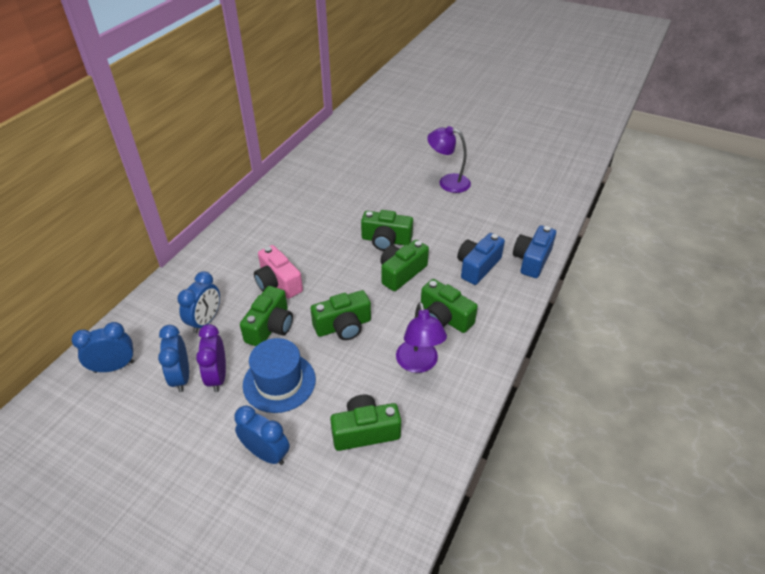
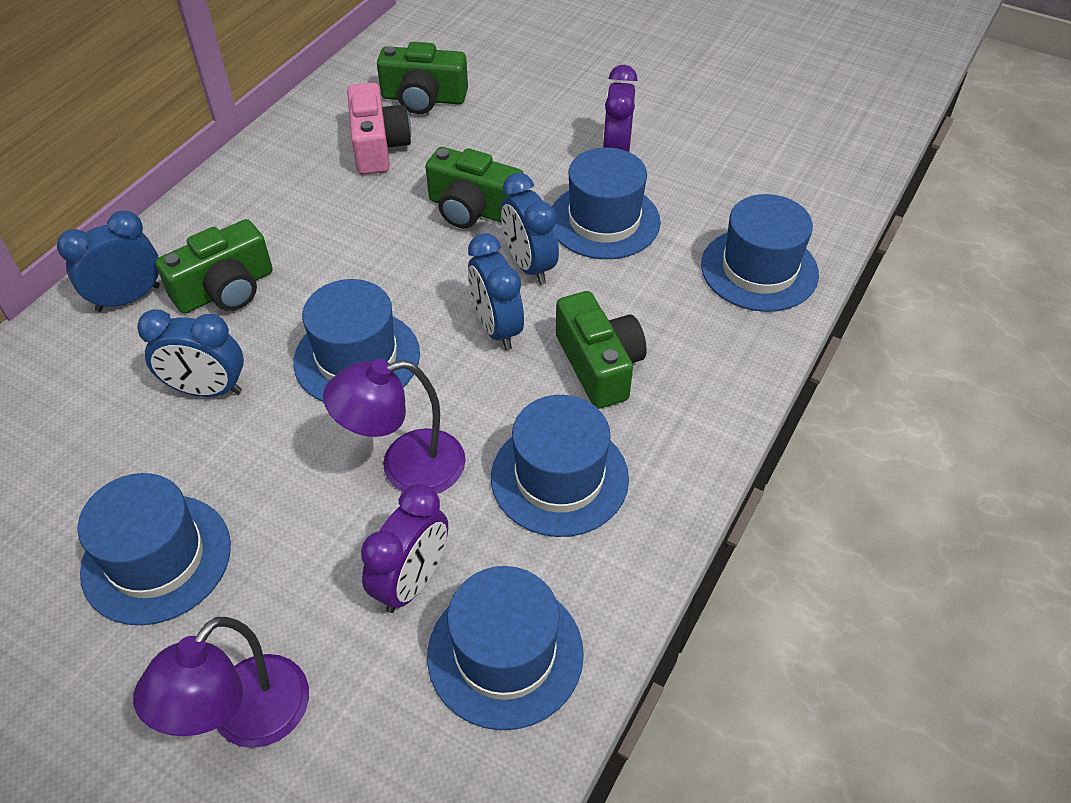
blue camera: [457,233,505,285] [513,225,556,278] = 2 -> none = 0
blue hat: [243,338,316,413] = 1 -> [77,473,231,625] [293,279,420,402] [427,566,584,730] [491,395,629,537] [552,147,661,259] [701,194,819,312] = 6
green camera: [240,286,293,346] [311,290,371,340] [330,395,401,451] [361,210,413,251] [380,240,429,291] [421,279,478,333] = 6 -> [155,219,273,314] [377,42,468,114] [425,147,524,228] [556,291,647,409] = 4
purple clock: [196,324,226,392] = 1 -> [361,484,448,613] [603,65,638,152] = 2

